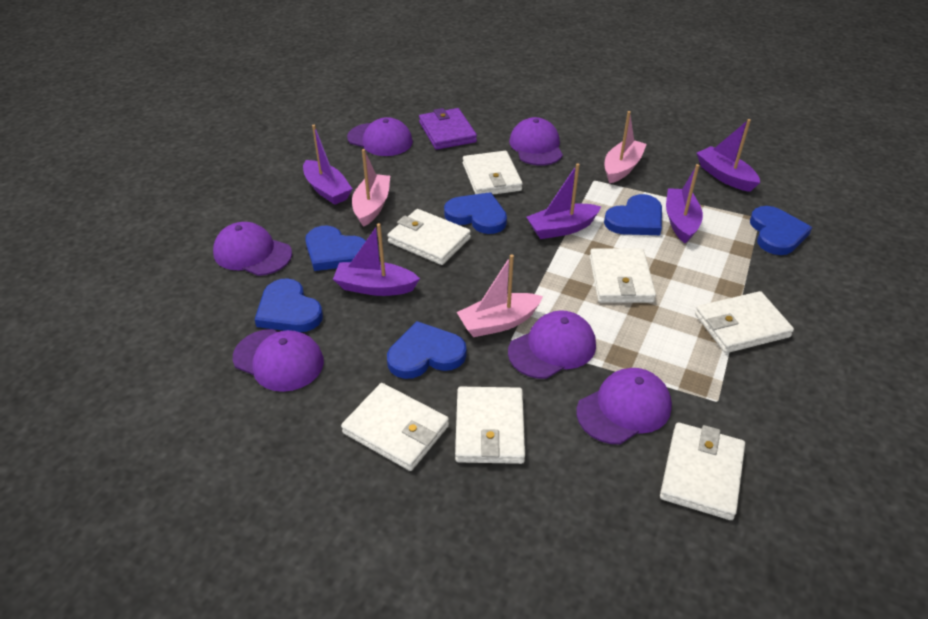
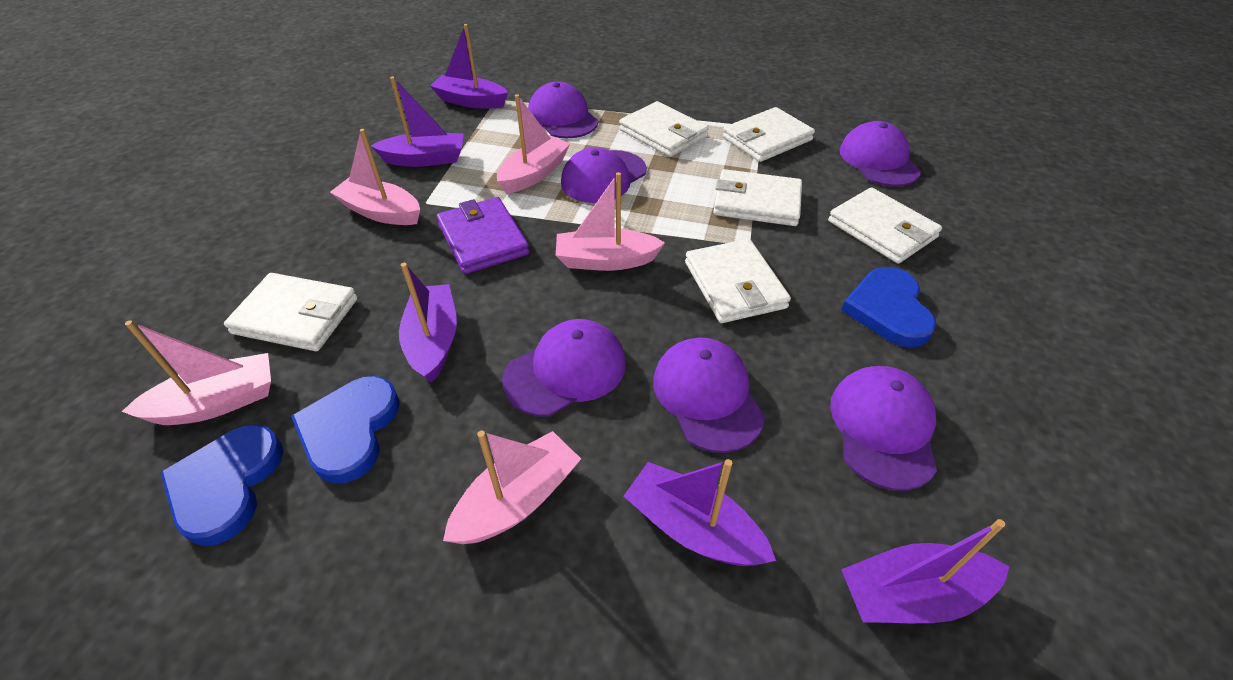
blue heart: [255,278,323,332] [305,226,366,271] [387,321,466,379] [444,192,507,234] [604,194,662,235] [750,206,812,255] = 6 -> [160,424,283,546] [291,376,400,484] [841,267,936,348] = 3
pink boat: [352,149,390,227] [457,254,543,337] [605,111,647,183] = 3 -> [121,320,271,425] [330,129,420,225] [443,431,581,544] [497,94,570,194] [556,172,665,271] = 5
white wallet: [341,383,449,471] [387,209,471,265] [455,387,525,464] [463,151,523,195] [590,248,656,303] [660,422,745,520] [695,291,794,353] = 7 -> [224,273,358,351] [619,101,709,157] [685,239,791,323] [713,169,802,226] [723,107,815,162] [828,187,942,264] = 6

